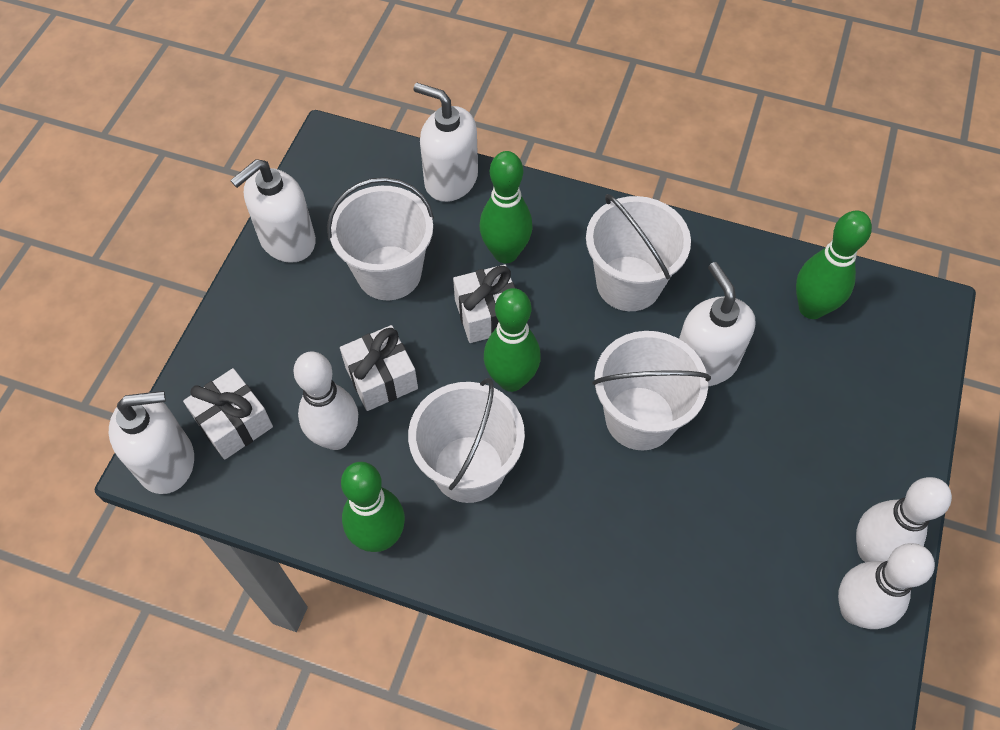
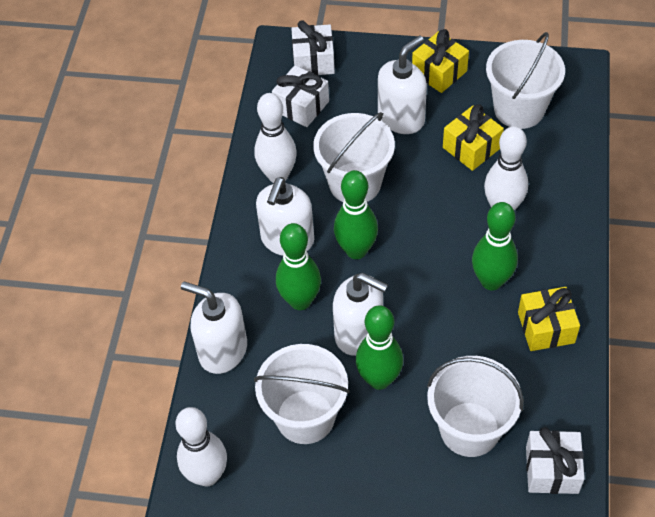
yellow gift: none = 0 -> [412,29,469,93] [443,104,504,171] [518,287,580,351] = 3

